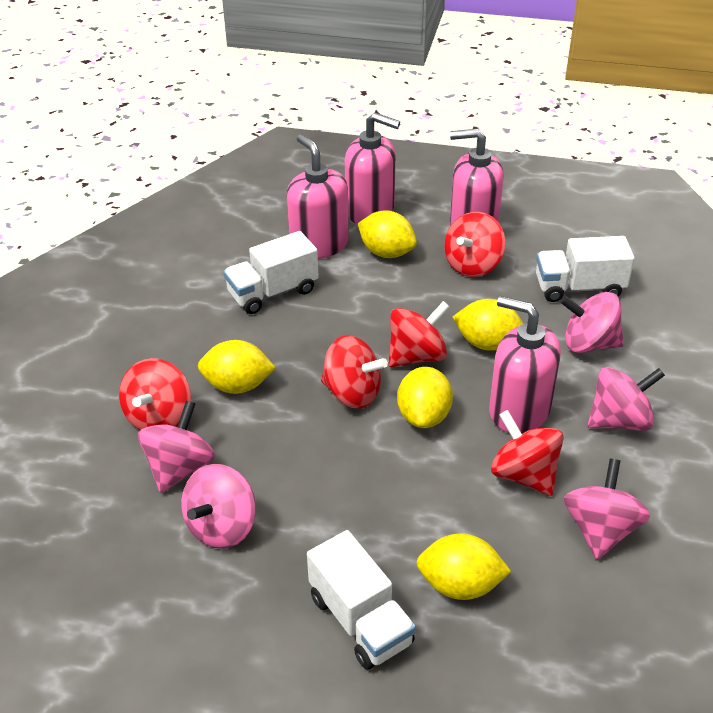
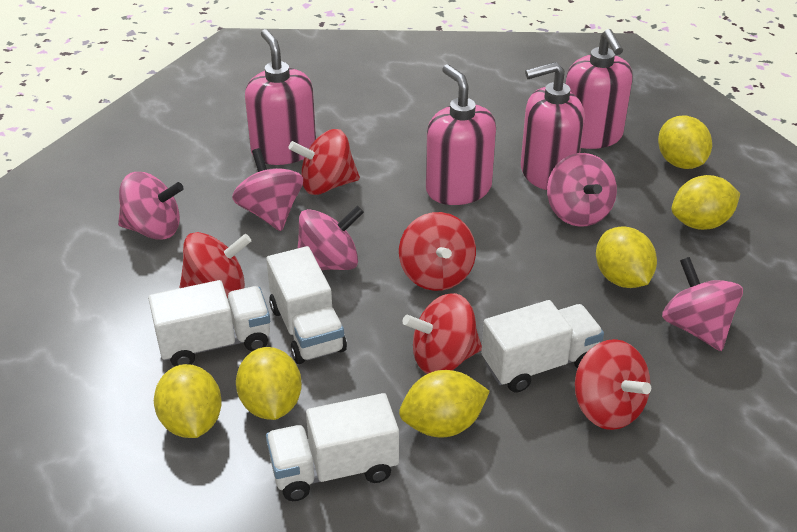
white truck: [223,231,319,314] [307,530,416,670] [536,236,635,302] = 3 -> [148,280,270,367] [266,246,347,364] [266,393,399,501] [481,300,604,393] = 4
yellow lemon: [198,340,276,394] [358,210,417,258] [397,367,453,428] [416,533,511,600] [453,299,523,351] = 5 -> [154,364,222,438] [236,347,302,420] [399,370,490,438] [596,226,657,288] [658,115,712,169] [671,175,740,230] = 6

